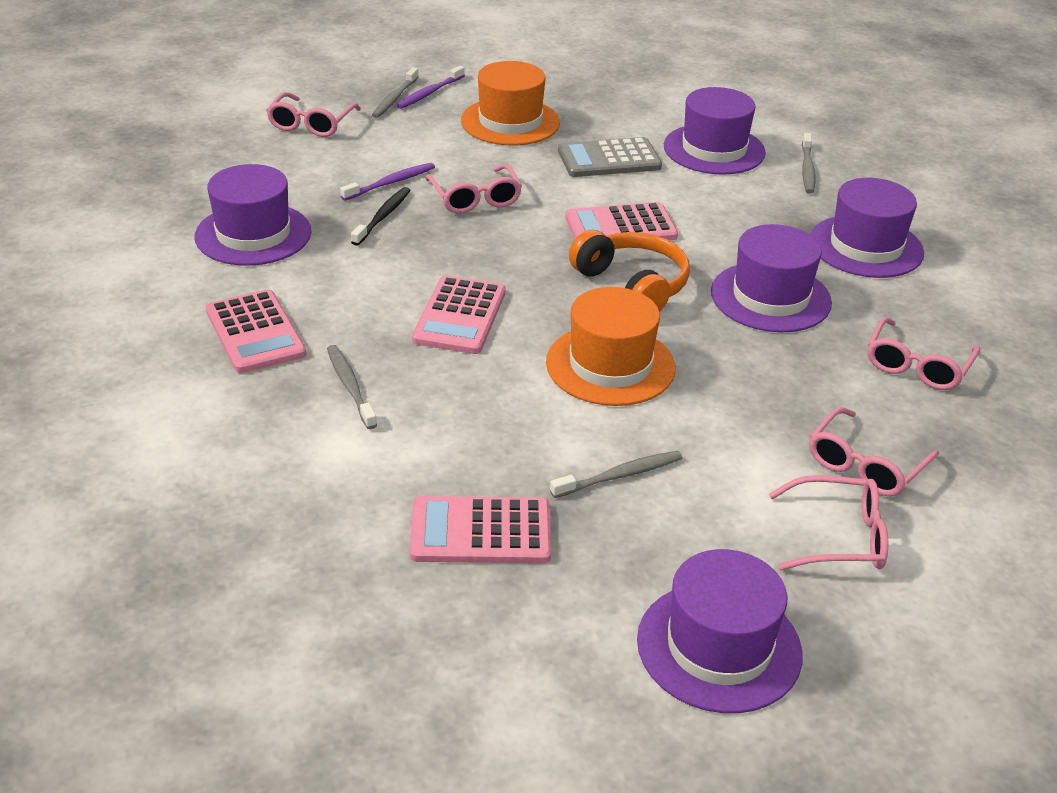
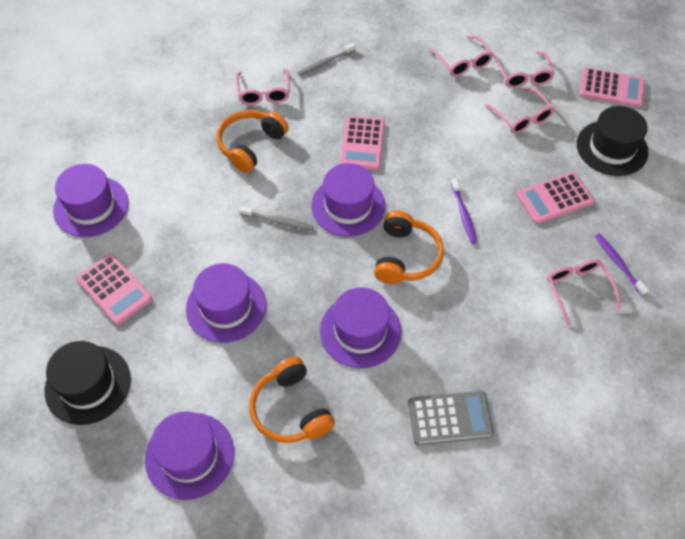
black hat: none = 0 -> [44,341,131,425] [577,106,649,176] = 2
black toothbrush: [351,187,411,246] = 1 -> none = 0
grey toothbrush: [327,345,377,429] [372,67,419,118] [550,451,683,498] [802,133,815,194] = 4 -> [239,206,314,231] [297,43,356,76] = 2
orange hat: [461,61,560,145] [546,287,676,406] = 2 -> none = 0
orange headphones: [569,230,690,312] = 1 -> [217,110,288,173] [249,357,335,443] [374,211,444,284] = 3

